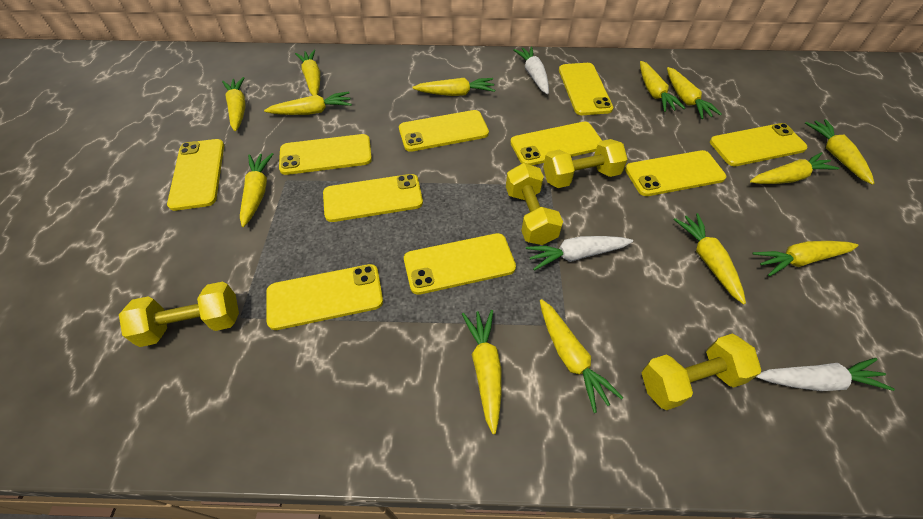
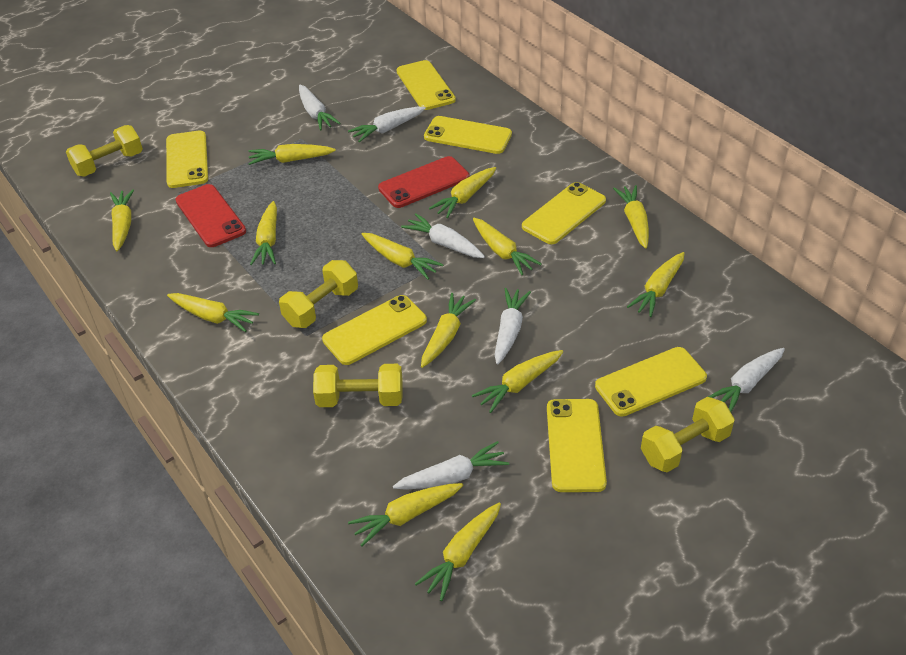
red phone: none = 0 -> [175,184,246,247] [378,156,469,208] = 2
white carrot: [513,46,549,94] [526,236,633,271] [756,358,895,391] = 3 -> [299,85,340,130] [348,107,426,142] [393,441,509,490] [401,213,485,258] [495,288,531,365] [708,348,785,412] = 6
yellow phone: [167,139,224,211] [266,264,383,330] [279,134,372,175] [323,174,423,222] [399,110,489,152] [404,233,516,295] [510,122,602,165] [559,63,613,115] [625,150,726,196] [710,123,808,166] = 10 -> [166,131,208,188] [322,295,427,365] [396,60,456,110] [424,116,512,154] [522,182,606,244] [547,399,607,492] [595,347,707,417] = 7

